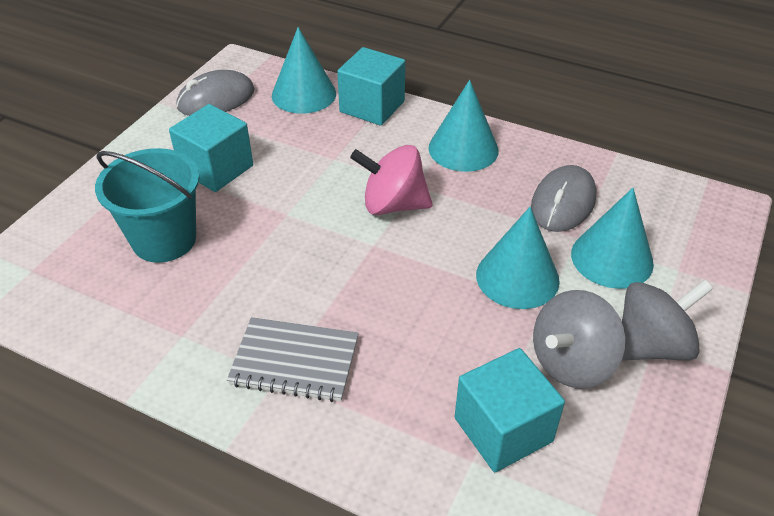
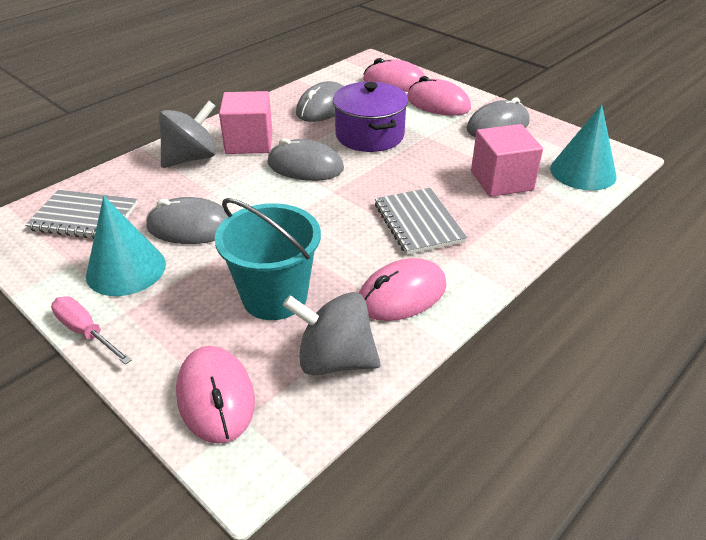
grey mouse: [176,70,255,116] [531,165,597,232] = 2 -> [146,197,228,244] [268,138,344,181] [296,81,344,122] [466,98,529,137] = 4
grey notebook: [227,317,359,402] = 1 -> [25,190,138,239] [375,188,467,255] = 2
pink cube: none = 0 -> [219,91,272,154] [471,124,543,197] = 2
pink mouse: none = 0 -> [176,346,255,444] [359,258,447,321] [363,58,425,92] [407,76,471,116] = 4
pink screwdriver: none = 0 -> [51,296,132,364] = 1
pink spinning top: [350,145,433,215] = 1 -> none = 0
purple pot: none = 0 -> [333,82,409,152] = 1
turquoise cone: [272,27,336,114] [429,80,499,172] [476,207,560,309] [571,188,654,289] = 4 -> [86,196,166,296] [550,104,617,191] = 2
turquoise cube: [169,104,253,192] [337,47,405,126] [455,348,565,472] = 3 -> none = 0

